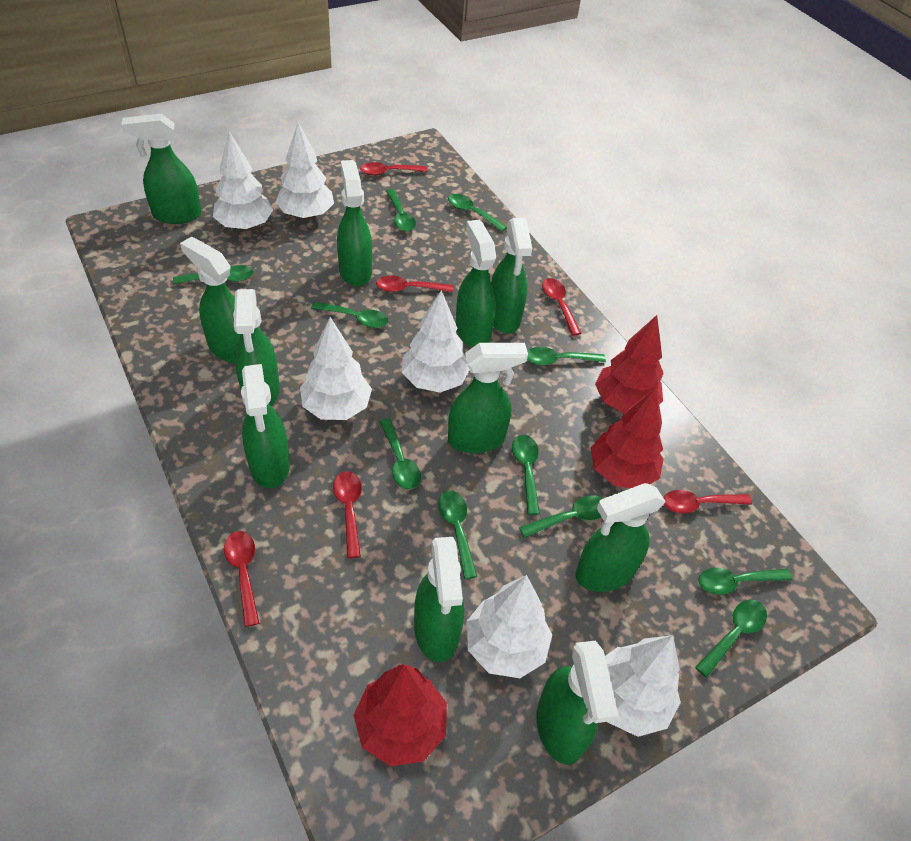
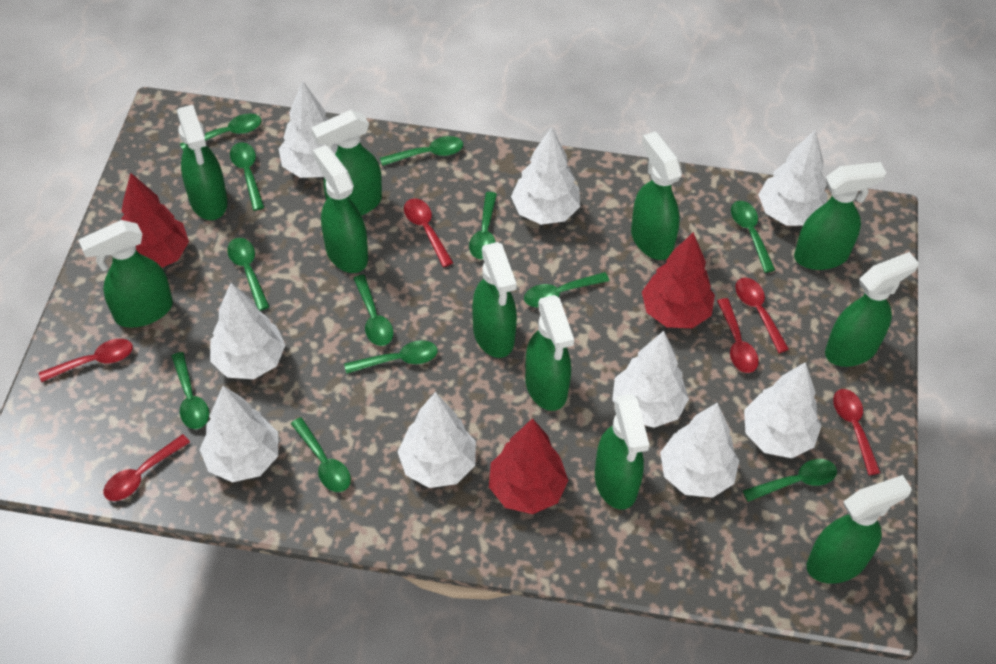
green spoon: [173,265,254,284] [311,302,389,328] [380,418,421,490] [386,189,416,232] [438,491,477,579] [448,194,507,232] [512,435,540,515] [519,495,604,538] [527,347,606,365] [695,599,767,678] [698,568,792,595] = 11 -> [171,352,209,429] [180,113,261,151] [227,238,269,311] [230,142,264,211] [291,417,351,492] [344,340,438,374] [353,275,393,346] [380,136,463,166] [469,192,497,259] [524,272,609,307] [731,201,775,273] [743,459,837,502] = 12
white tree: [213,131,273,231] [275,122,334,220] [300,317,372,420] [402,290,469,393] [466,575,552,678] [605,635,681,737] = 6 -> [200,386,278,482] [210,283,285,379] [279,81,338,178] [398,392,476,488] [511,127,580,225] [612,331,689,428] [660,403,739,498] [744,362,821,458] [758,130,827,226] = 9

